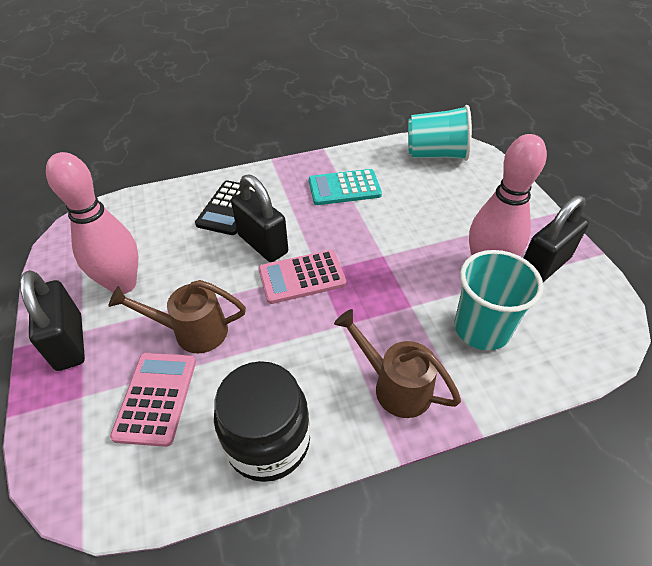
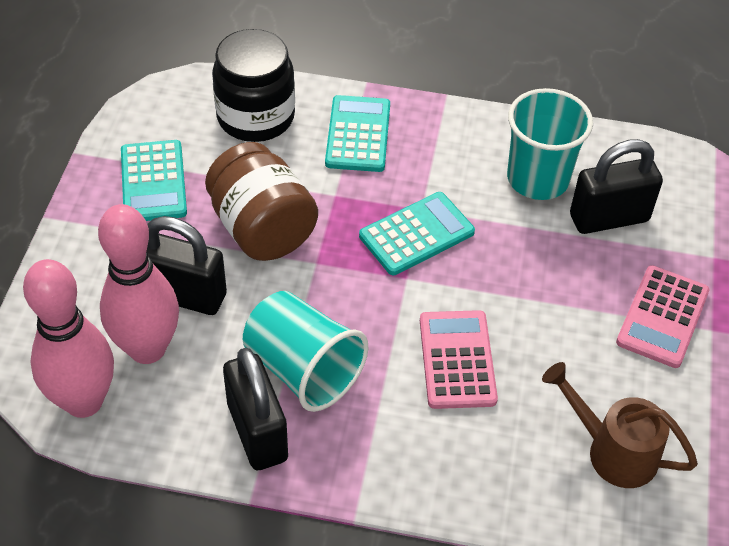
black calculator: [195,180,257,235] = 1 -> none = 0
brown jar: none = 0 -> [205,142,318,261] = 1
brown watering can: [108,280,246,354] [334,309,461,418] = 2 -> [542,362,698,488] = 1
turquoise calculator: [309,169,382,205] = 1 -> [121,140,187,221] [325,95,390,172] [359,192,475,275] = 3

